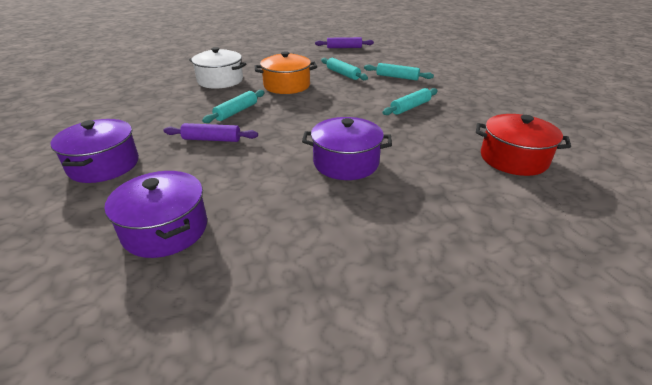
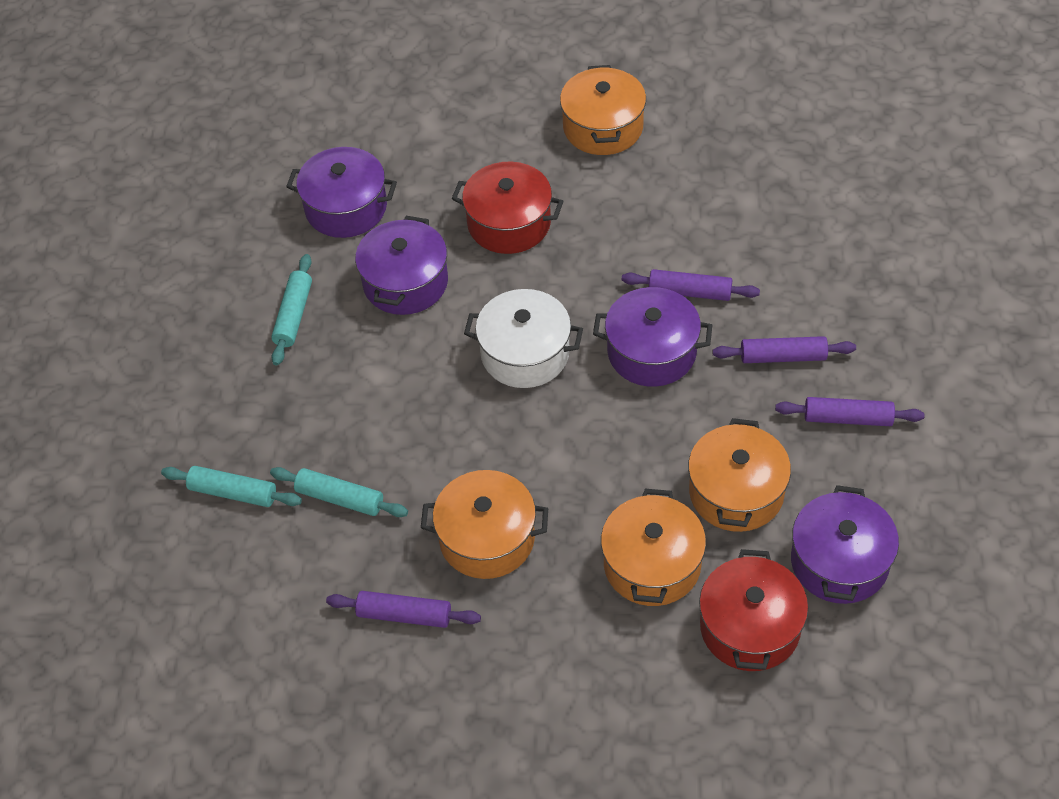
orange pot: [255,51,317,94] = 1 -> [421,470,548,579] [560,65,646,155] [601,489,706,606] [688,418,791,532] = 4
purple pot: [51,119,139,183] [104,171,207,258] [302,117,392,180] = 3 -> [286,147,397,238] [355,216,448,315] [593,287,712,387] [791,485,899,604] = 4
purple rolling pin: [164,123,258,142] [315,37,374,48] = 2 -> [326,591,481,628] [622,269,760,301] [713,336,856,363] [775,397,925,426] = 4
red pot: [476,114,571,176] = 1 -> [452,162,564,254] [699,549,808,671] = 2
turquoise rolling pin: [202,90,265,123] [321,58,368,80] [364,63,434,80] [382,88,438,115] = 4 -> [161,466,302,507] [270,467,408,517] [271,254,312,366] = 3

